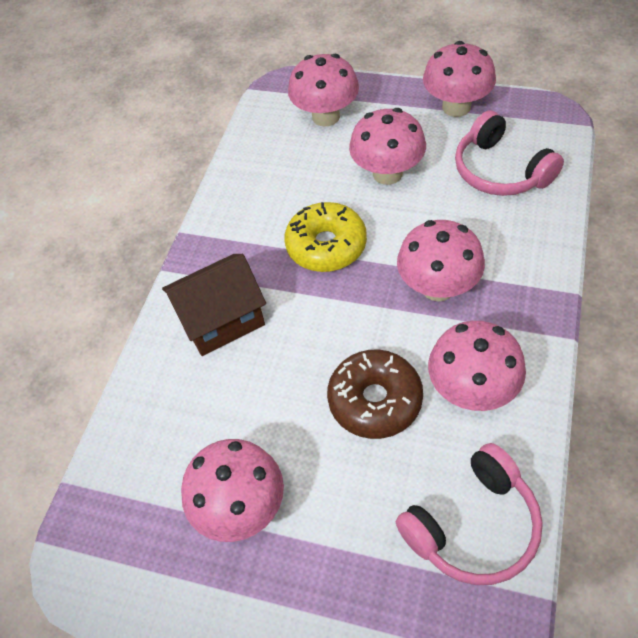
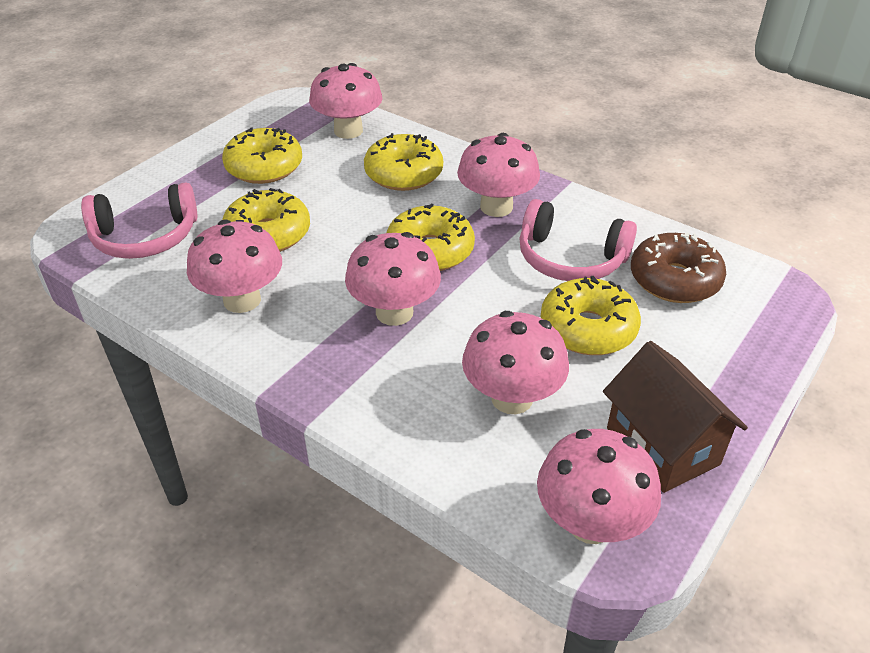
yellow donut: [284,202,367,272] = 1 -> [222,127,302,184] [222,188,310,252] [364,133,443,191] [386,203,475,271] [540,276,641,355] = 5

